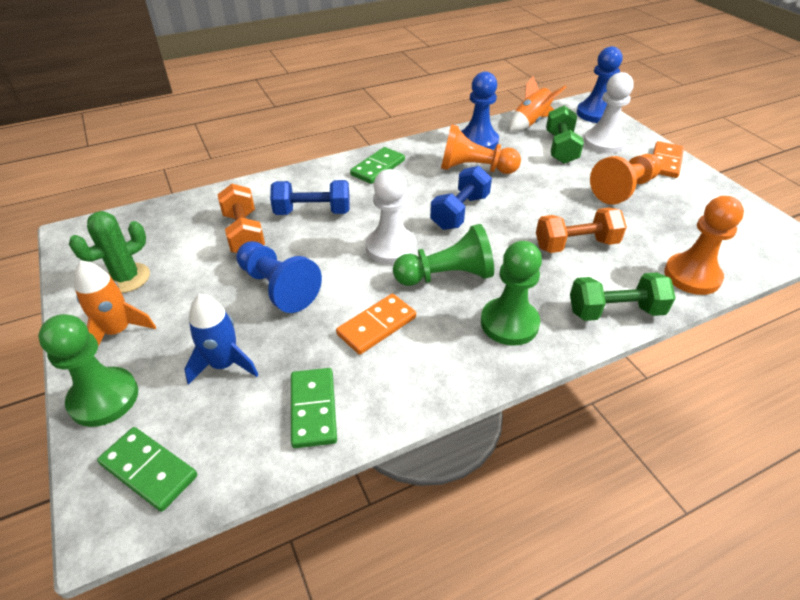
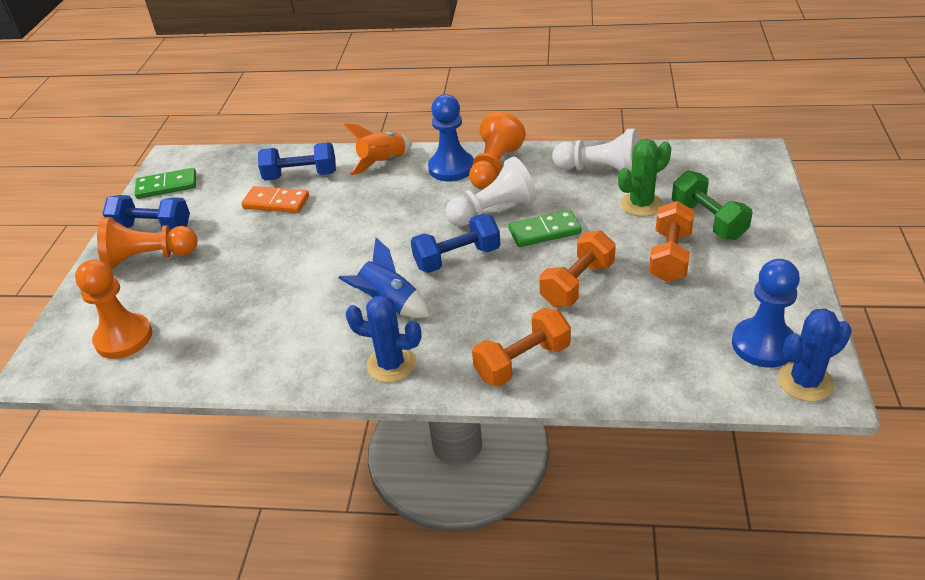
blue cactus: none = 0 -> [345,295,421,383] [778,308,852,402] = 2
blue dumbbell: [270,180,350,215] [430,166,492,230] = 2 -> [103,195,190,230] [258,142,336,181] [411,214,500,273] = 3
blue pawn: [236,241,322,313] [461,72,499,150] [577,46,622,123] = 3 -> [428,94,474,181] [732,259,800,368] = 2
green domino: [97,427,197,512] [291,368,337,448] [350,147,405,184] = 3 -> [135,168,196,199] [508,210,581,247] = 2
green dumbbell: [546,106,584,164] [570,272,675,321] = 2 -> [672,170,752,240] = 1
green pawn: [38,314,138,427] [393,224,494,286] [481,241,542,346] = 3 -> none = 0
orange domino: [336,294,416,355] [653,141,684,178] = 2 -> [241,186,309,213] = 1
orange dumbbell: [217,184,265,253] [536,208,627,253] = 2 -> [472,308,571,387] [539,231,616,307] [649,201,695,282] = 3
orange rocket: [74,260,156,346] [509,76,567,132] = 2 -> [344,124,412,175] = 1

